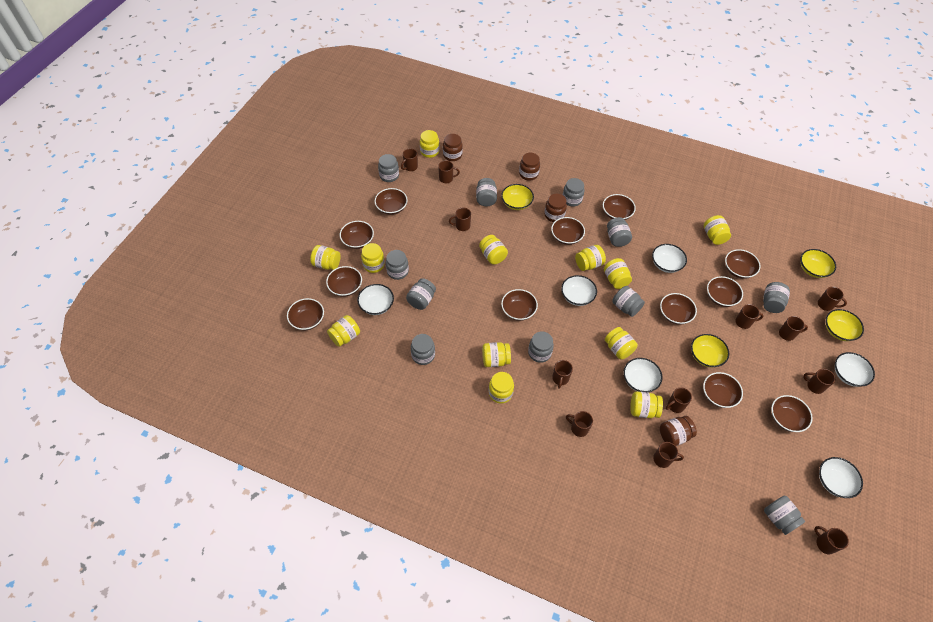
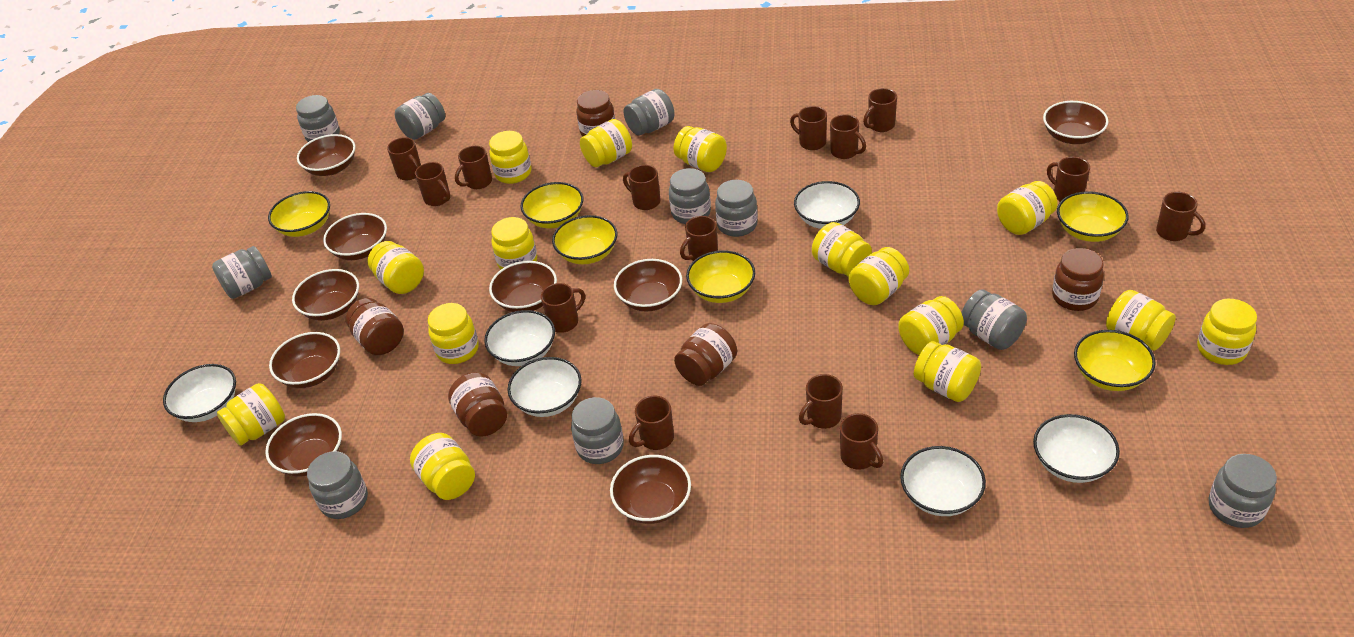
brown bowl: [287,298,324,330] [326,266,362,297] [340,221,374,249] [375,188,407,215] [501,289,538,321] [551,217,585,245] [603,194,636,220] [660,293,697,325] [703,372,743,408] [707,276,743,307] [725,249,761,279] [771,395,813,432] = 12 -> [265,413,342,477] [269,332,340,388] [292,269,359,321] [297,134,356,176] [323,213,387,260] [489,261,557,312] [610,455,691,524] [614,259,682,312] [1043,101,1109,144] = 9
brown jar: [443,134,463,161] [519,153,540,181] [544,194,567,222] [660,416,697,446] = 4 -> [346,298,404,355] [448,372,507,437] [576,90,615,137] [674,323,737,386] [1052,248,1104,311] = 5
brown mug: [401,148,418,171] [438,160,460,183] [449,208,471,231] [552,360,573,389] [566,411,593,437] [653,442,684,468] [665,387,692,413] [735,304,764,329] [779,316,808,341] [803,369,835,394] [814,526,849,555] [818,286,847,311] = 12 -> [387,137,421,180] [415,162,450,206] [455,146,492,189] [541,283,585,333] [623,165,660,210] [629,396,674,450] [680,216,718,261] [790,106,827,150] [799,374,843,429] [830,114,866,159] [840,413,883,470] [863,88,897,132] [1047,157,1090,202] [1156,192,1206,241] = 14
grey jar: [378,154,399,182] [386,250,409,280] [406,278,436,310] [411,334,435,365] [476,178,497,206] [528,331,554,363] [563,178,585,207] [607,217,632,247] [612,286,645,317] [763,282,790,313] [764,496,805,535] = 11 -> [212,246,272,299] [296,95,340,142] [307,451,368,519] [395,93,445,140] [571,397,624,464] [623,89,674,136] [669,168,711,224] [715,180,758,237] [961,289,1027,350] [1209,454,1277,528] = 10
yellow bowl: [501,184,534,210] [691,334,729,368] [801,249,836,278] [826,309,864,341] = 4 -> [268,191,330,237] [520,182,583,229] [552,215,617,264] [686,250,755,303] [1057,191,1129,242] [1074,330,1156,391] = 6
yellow jar: [310,245,341,270] [327,315,360,347] [361,243,385,273] [420,130,439,158] [479,235,508,264] [482,342,511,367] [489,372,514,404] [575,245,606,271] [604,258,632,289] [605,327,638,360] [630,391,663,418] [704,215,731,245] = 12 -> [217,383,285,446] [368,241,424,294] [410,433,475,500] [428,303,479,364] [489,131,531,184] [491,217,537,270] [580,119,632,167] [673,126,727,172] [812,222,872,277] [849,247,909,305] [898,296,964,355] [914,341,981,402] [997,181,1058,235] [1106,290,1176,351] [1197,299,1257,365] = 15

